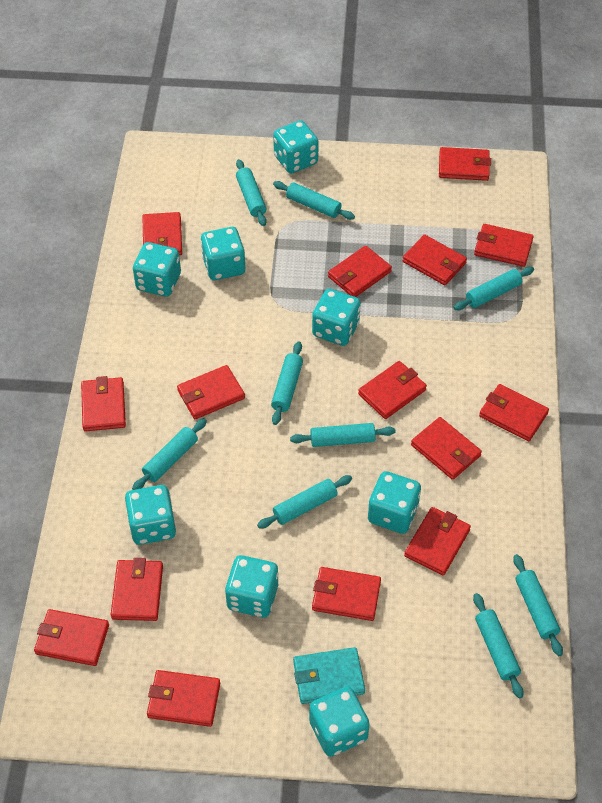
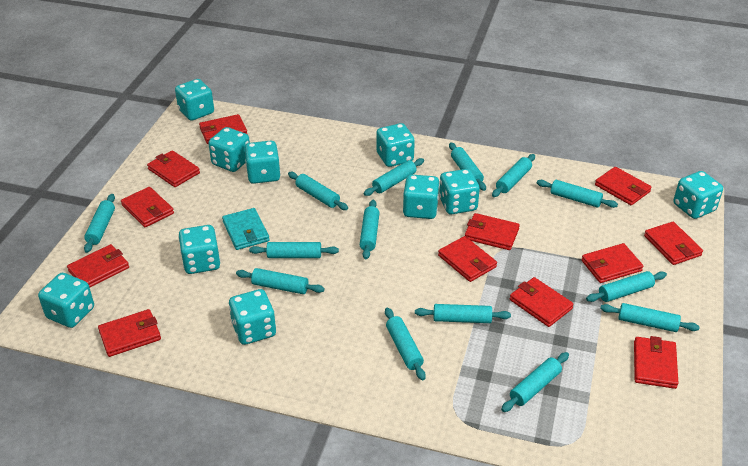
red wallet: [34,609,109,666] [81,376,126,432] [111,558,163,621] [143,212,182,255] [147,670,220,727] [177,365,245,419] [312,567,381,621] [328,246,392,297] [358,361,427,419] [403,235,467,285] [404,507,471,575] [411,417,482,480] [439,147,491,181] [474,224,534,267] [479,384,549,441] = 15 -> [67,244,129,287] [98,309,161,357] [121,187,174,227] [147,150,200,187] [199,114,248,144] [438,236,497,282] [465,213,520,250] [510,277,574,327] [581,243,643,283] [595,167,652,205] [634,336,678,389] [644,222,703,265] = 12
turquoise dice: [125,485,176,545] [133,242,181,297] [201,227,245,280] [225,555,278,618] [273,120,319,174] [309,687,370,757] [312,289,361,346] [368,471,421,534] = 8 -> [38,273,94,328] [175,79,214,121] [178,225,221,274] [208,127,250,172] [229,289,276,345] [244,141,281,184] [376,123,415,167] [403,174,440,219] [439,169,480,214] [673,171,723,219] = 10
turquoise rolling pin: [132,418,207,490] [236,159,266,226] [257,475,352,529] [271,341,303,425] [273,181,355,220] [290,423,395,447] [454,267,534,310] [473,593,524,699] [513,554,563,656] = 9 -> [84,194,115,253] [236,268,325,294] [249,242,339,258] [288,172,348,210] [360,200,379,259] [364,158,424,196] [385,307,426,380] [415,304,511,323] [449,142,486,191] [492,154,535,197] [501,352,569,412] [537,180,618,208] [586,271,667,302] [600,303,700,332] = 14

